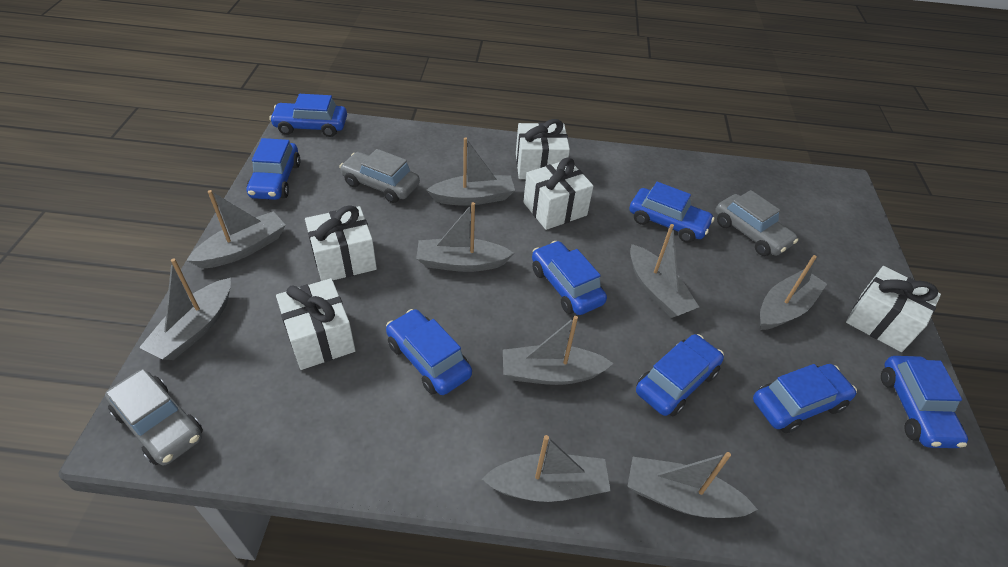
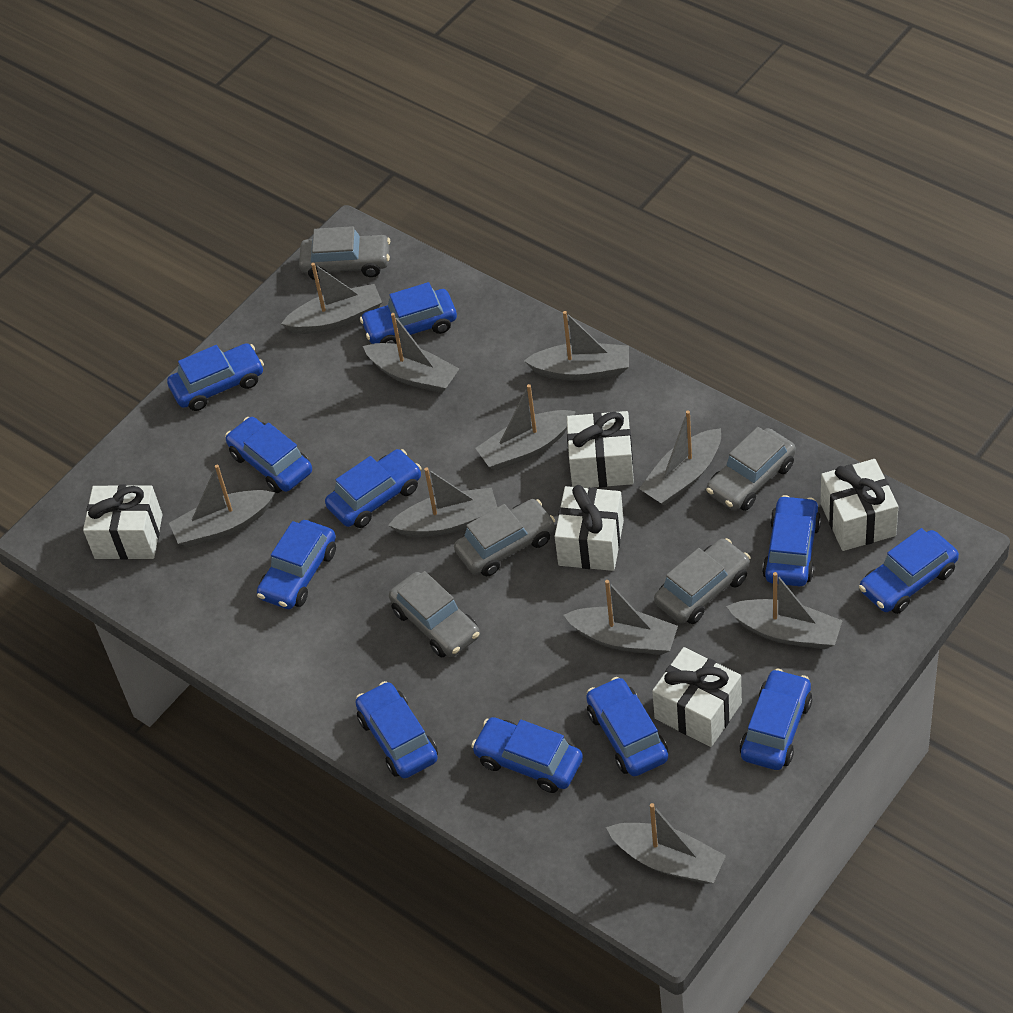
blue car: [247,138,300,200] [269,94,347,137] [386,309,472,395] [532,241,607,315] [629,182,714,243] [636,334,724,417] [753,364,857,433] [881,356,968,448] = 8 -> [167,343,264,411] [225,417,312,493] [257,520,336,609] [325,449,421,528] [355,681,438,778] [360,282,457,344] [471,717,583,793] [586,677,668,776] [739,669,812,770] [762,495,821,586] [859,528,959,614] = 11
grey boat: [139,258,231,360] [186,190,286,268] [416,202,514,272] [427,138,515,206] [482,435,611,502] [503,316,614,385] [627,452,758,518] [630,224,699,318] [760,255,827,330] = 9 -> [169,465,275,547] [281,263,382,334] [363,313,460,393] [388,467,497,537] [475,384,576,471] [524,311,629,380] [564,580,678,655] [606,803,726,884] [639,410,721,506] [726,572,843,649] = 10
grey car: [105,369,203,465] [339,149,420,203] [715,190,798,256] = 3 -> [299,226,390,280] [389,571,480,658] [454,499,555,576] [654,538,750,624] [706,427,796,511] = 5

